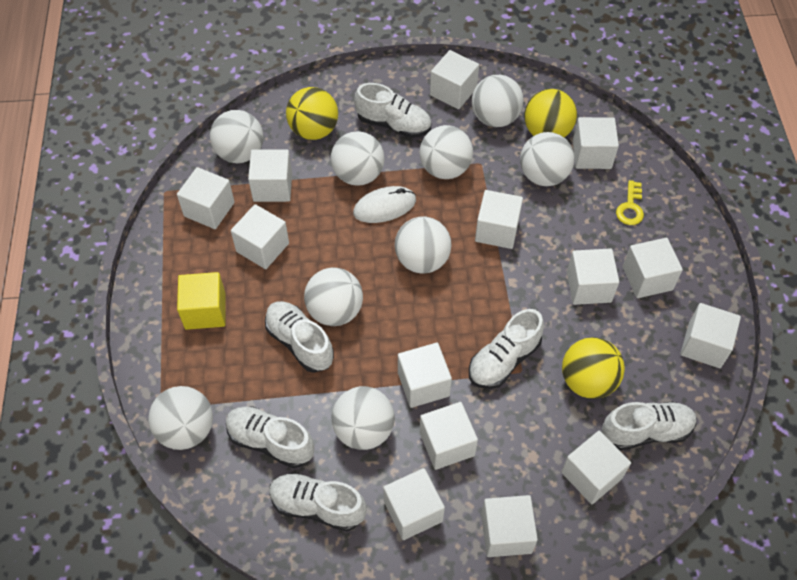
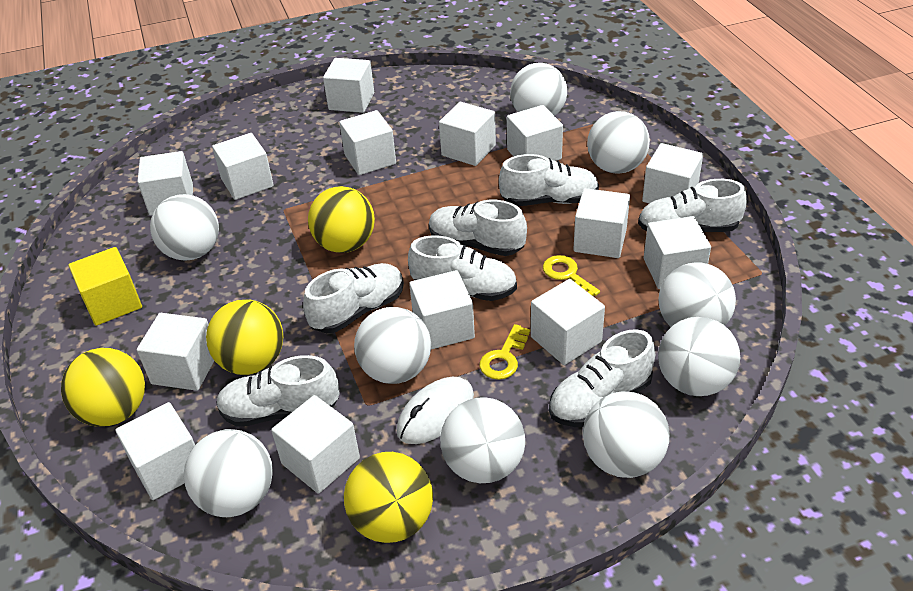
white shoe: [226,406,314,468] [265,301,334,373] [269,473,367,531] [354,83,432,138] [469,309,544,389] [602,401,697,450] = 6 -> [216,355,340,426] [303,263,404,333] [408,235,517,301] [429,200,527,256] [499,154,599,206] [549,329,655,427] [638,179,747,232] = 7
yellow ball: [286,87,338,140] [524,89,577,138] [562,337,625,399] = 3 -> [61,348,145,427] [206,299,283,375] [308,186,375,253] [344,452,433,543] = 4
yellow key: [616,180,644,225] = 1 -> [479,324,530,380] [543,255,600,296] = 2

